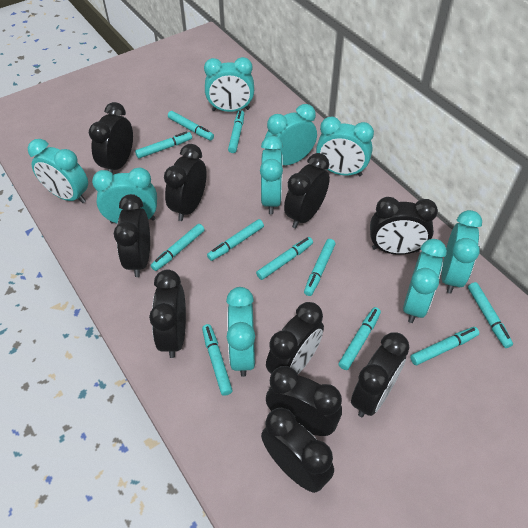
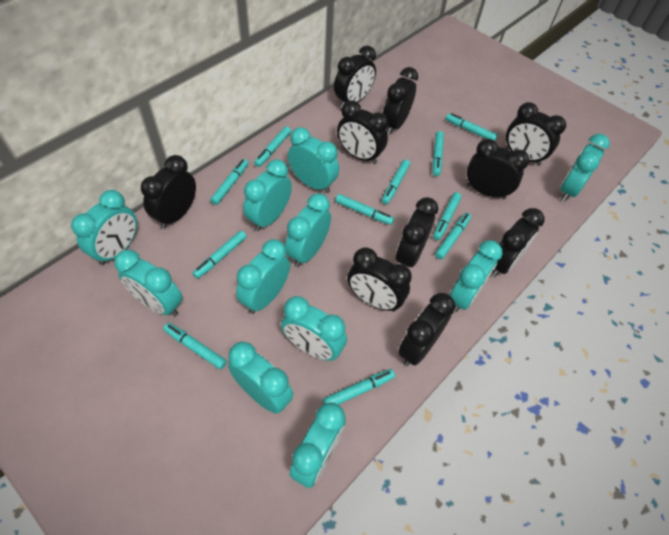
turquoise clock: [28,139,88,203] [92,167,157,224] [204,57,254,112] [226,287,255,377] [260,136,283,214] [265,104,317,165] [316,116,374,176] [403,239,447,323] [441,210,482,294] = 9 -> [71,190,137,265] [114,250,182,316] [228,342,293,414] [236,239,290,314] [243,159,292,231] [281,296,347,361] [285,193,331,267] [288,127,339,193] [290,402,346,488] [450,240,502,312] [560,134,610,202] = 11

